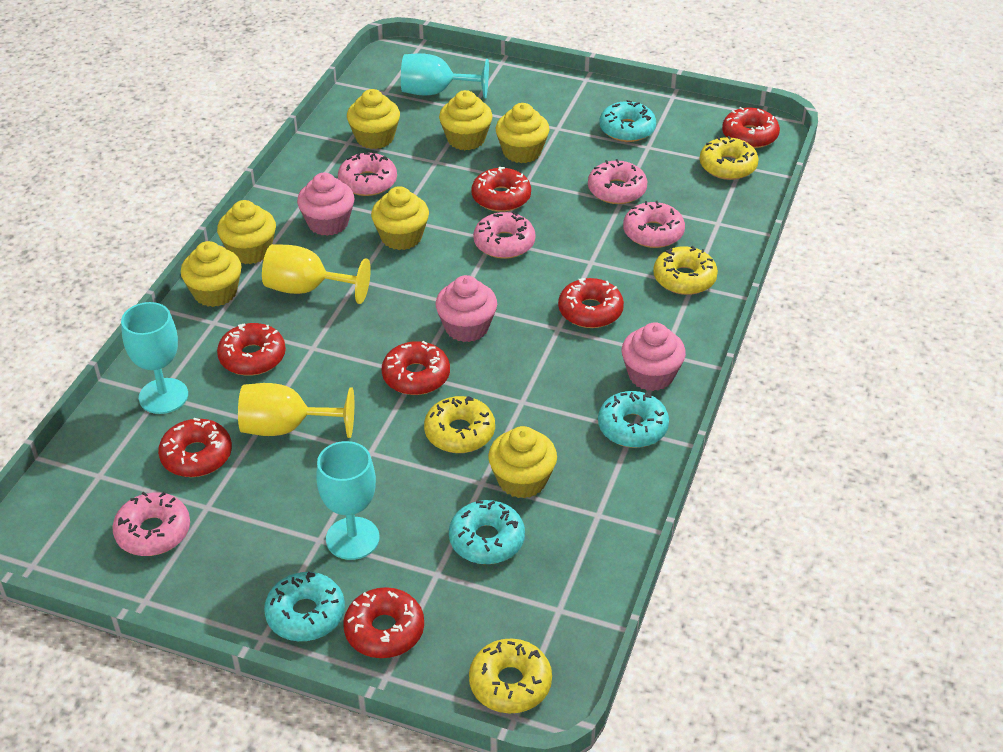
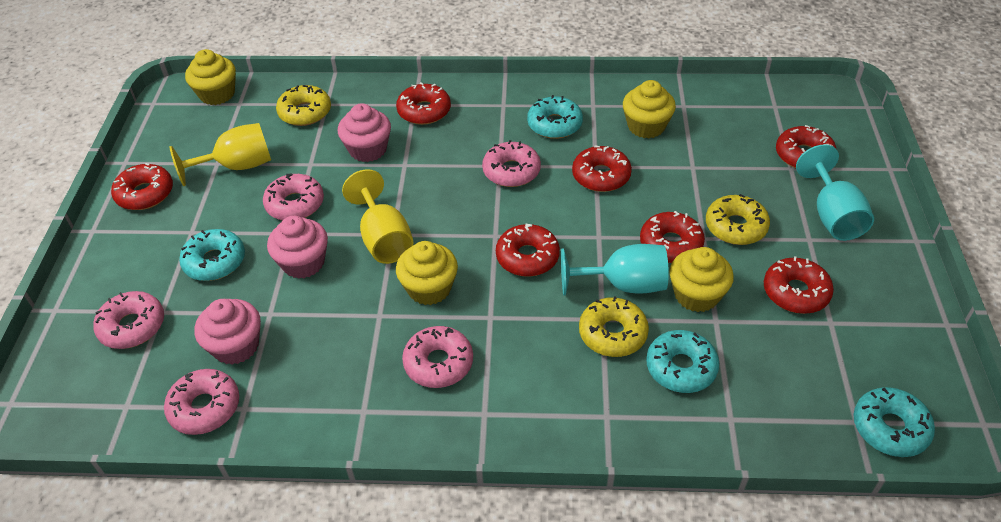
turquoise goblet: [121,302,188,414] [316,441,380,560] [401,53,489,99] = 3 -> [561,244,669,296] [796,144,874,241] = 2
yellow cupcake: [181,241,242,307] [217,200,276,264] [347,89,400,149] [371,186,429,250] [439,90,493,150] [488,426,557,498] [496,103,549,163] = 7 -> [185,49,236,105] [396,241,458,305] [623,80,676,138] [669,247,734,312] = 4
yellow donut: [424,396,495,453] [469,638,552,713] [653,246,718,295] [699,136,759,180] = 4 -> [276,85,331,126] [579,297,649,357] [706,194,770,245] = 3

